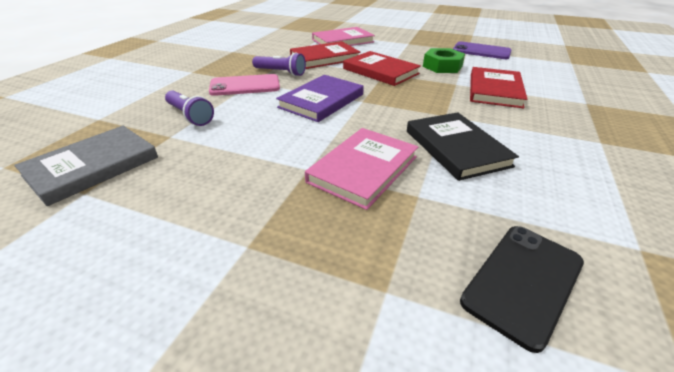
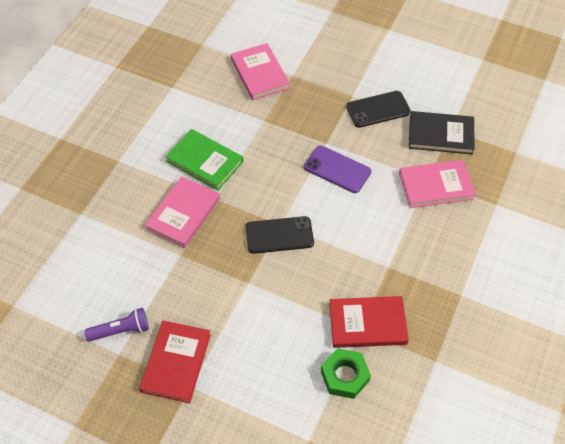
black phone: [460,226,584,353] = 1 -> [246,216,314,254] [346,91,411,128] = 2
green book: none = 0 -> [165,129,243,191] = 1
grey book: [14,126,158,206] = 1 -> none = 0
pink book: [305,128,418,210] [312,27,375,46] = 2 -> [145,176,220,248] [231,43,290,100] [399,160,476,208] = 3
pink phone: [209,74,280,96] = 1 -> none = 0
purple book: [276,75,364,122] = 1 -> none = 0
purple flashlight: [165,91,214,126] [252,52,306,76] = 2 -> [84,308,149,341] = 1
red book: [290,41,361,69] [343,51,421,86] [470,67,527,108] = 3 -> [139,321,211,403] [329,296,409,348] = 2

